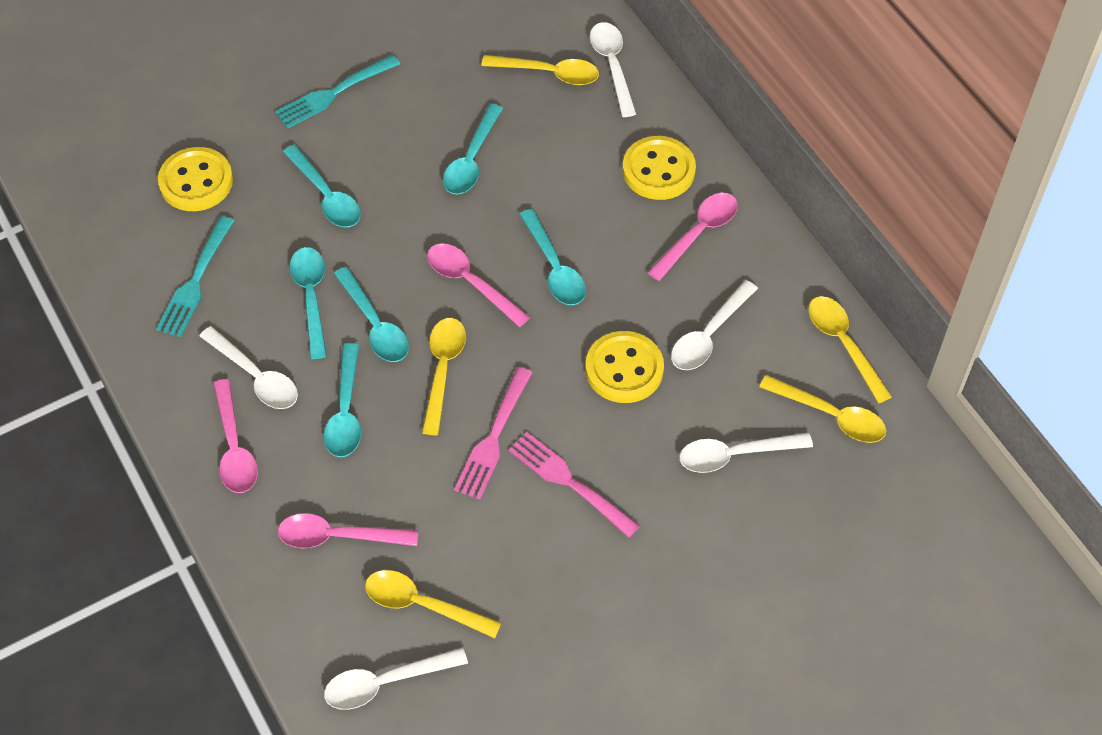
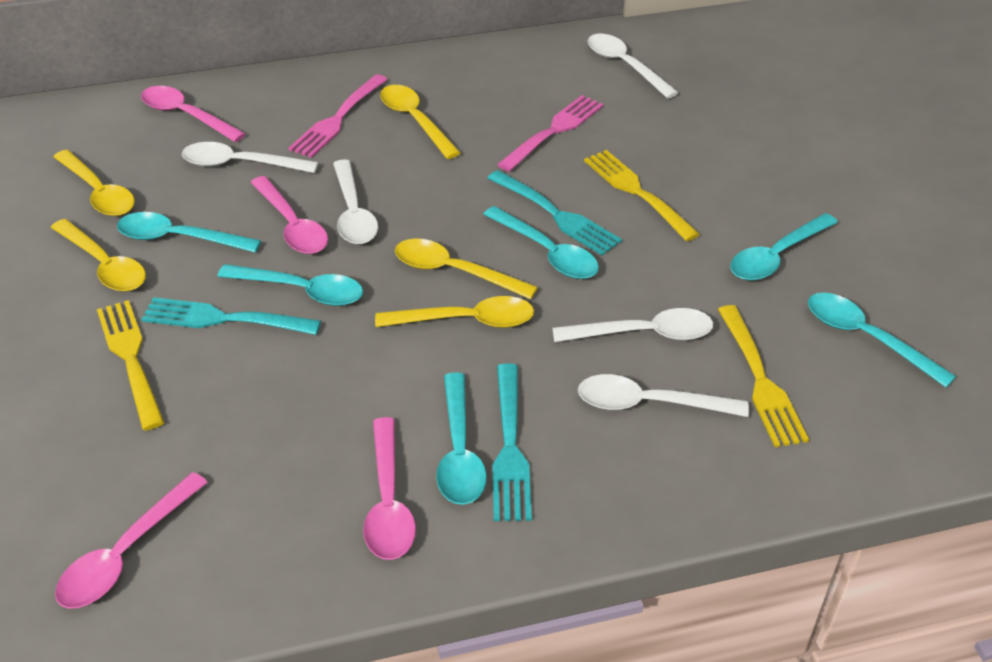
turquoise fork: [156,216,234,337] [275,55,400,129] = 2 -> [141,297,321,335] [487,170,622,256] [492,363,532,521] = 3
yellow button: [158,147,233,211] [586,331,664,403] [623,136,696,200] = 3 -> none = 0
yellow fork: none = 0 -> [97,300,164,431] [584,150,700,241] [718,305,809,447] = 3

